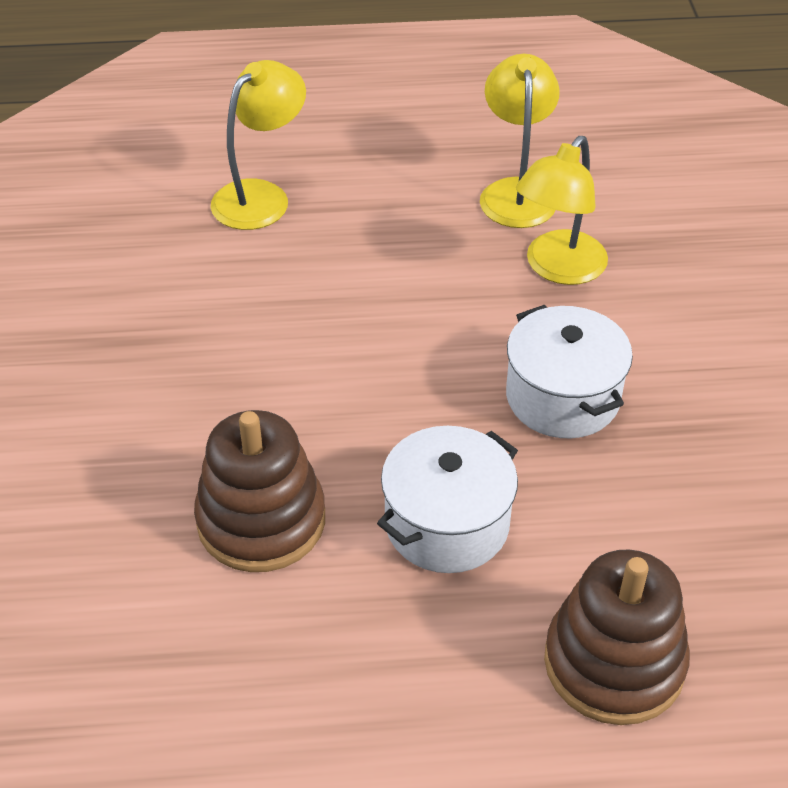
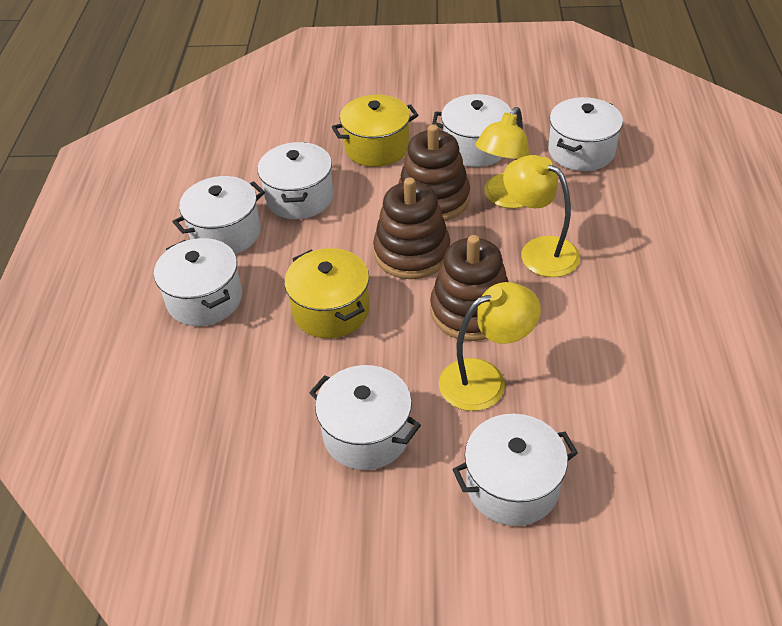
brown stacking toy: [194,410,325,572] [544,549,690,725] = 2 -> [373,177,450,279] [398,124,470,221] [430,235,508,341] = 3
white pot: [377,426,518,573] [506,305,633,438] = 2 -> [154,238,242,326] [172,176,265,254] [257,142,333,219] [309,365,421,470] [432,94,518,167] [452,414,578,526] [548,97,623,171] = 7
yellow pot: none = 0 -> [284,248,370,338] [332,95,419,167] = 2

